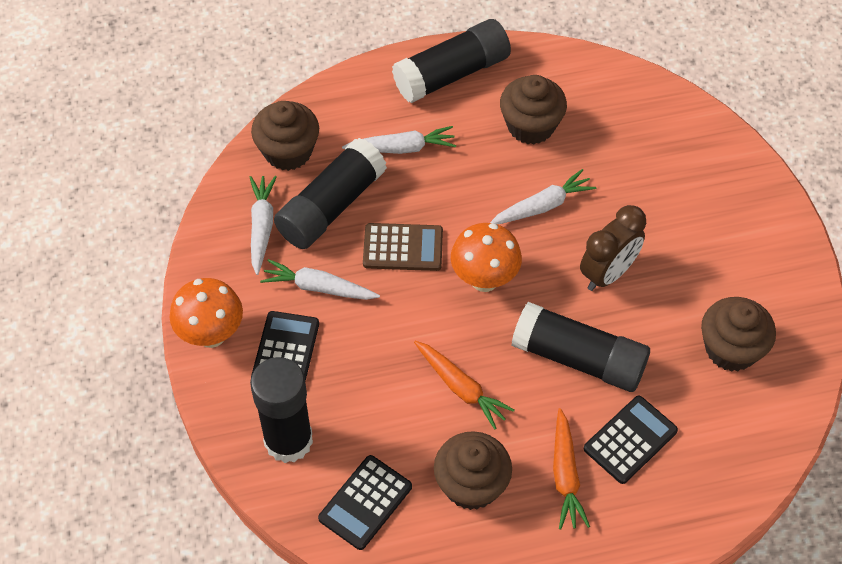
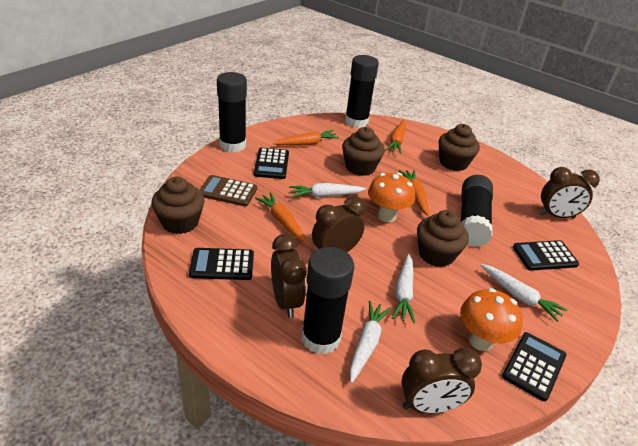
black calculator: [251,311,319,381] [318,455,412,550] [584,396,678,484] = 3 -> [189,248,254,280] [254,148,289,179] [502,332,567,401] [513,240,579,271] = 4
brown clock: [580,205,646,291] = 1 -> [271,234,307,318] [312,196,366,252] [401,348,482,413] [539,167,600,218] = 4
orange carrot: [414,341,515,430] [553,408,590,530] = 2 -> [255,192,307,242] [273,130,339,145] [386,120,406,154] [399,170,430,216] = 4

